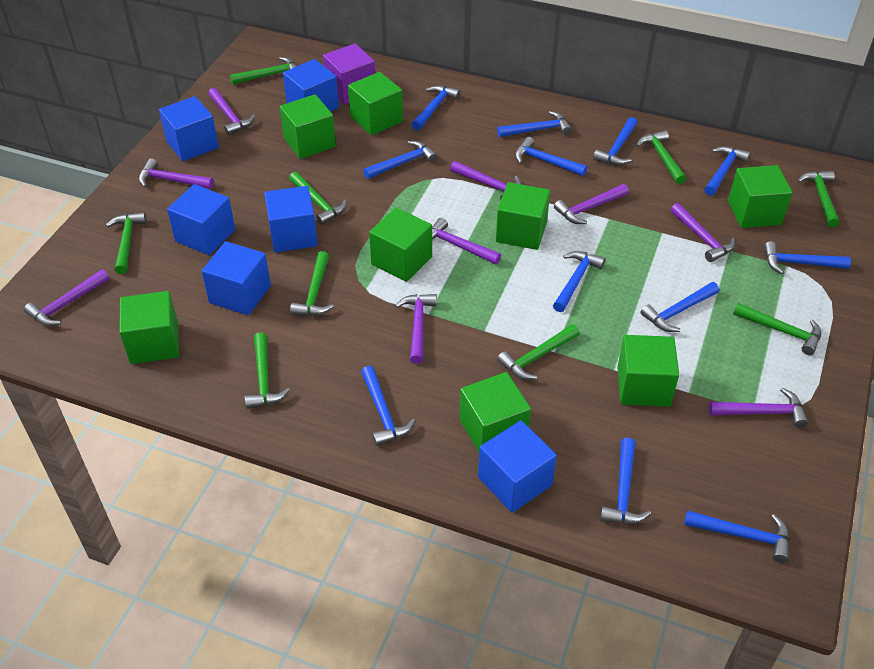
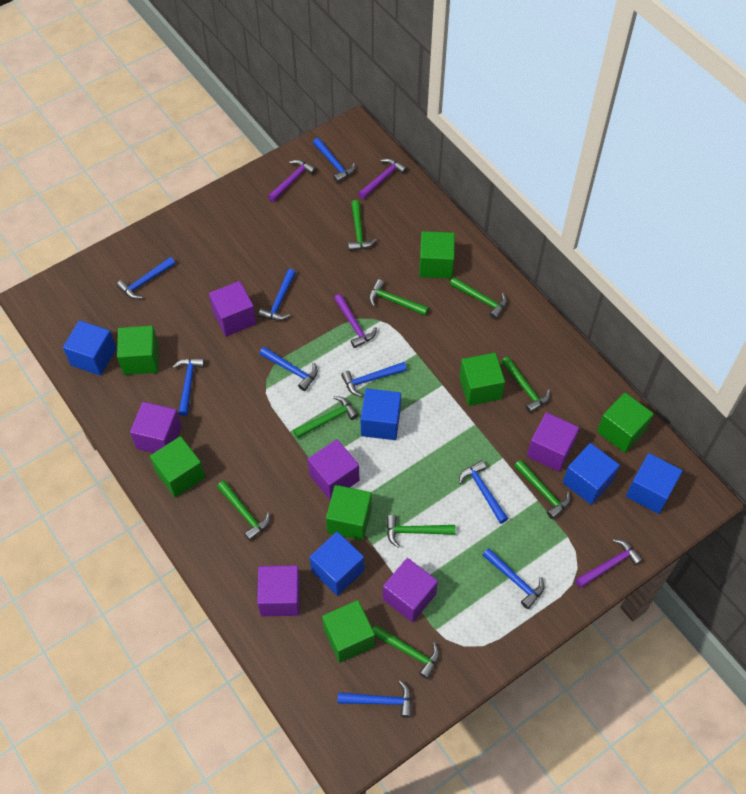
blue cube: [159,96,219,161] [167,184,235,255] [202,241,271,315] [264,186,318,252] [283,59,339,112] [478,420,557,513] = 6 -> [63,320,117,376] [310,532,364,596] [361,388,401,440] [563,443,620,505] [626,453,683,514] = 5
blue hammer: [361,366,415,446] [363,141,437,179] [412,85,460,130] [497,111,572,137] [515,137,587,176] [553,251,605,312] [593,117,637,165] [600,438,651,524] [641,282,719,332] [684,511,789,563] [704,146,751,196] [764,241,851,274] = 12 -> [117,257,175,299] [173,358,205,416] [259,269,296,320] [259,347,318,391] [313,138,356,183] [338,680,412,718] [341,362,407,397] [459,460,508,524] [482,548,544,609] = 9
green cube: [119,291,179,364] [280,94,336,159] [348,72,403,135] [369,208,432,282] [460,372,531,452] [496,182,550,250] [617,335,679,407] [728,165,793,228] = 8 -> [117,326,159,375] [150,436,205,497] [322,600,375,663] [326,485,372,541] [419,231,455,279] [459,353,505,406] [597,393,654,453] = 7
purple cube: [323,44,375,104] = 1 -> [130,402,182,453] [209,281,256,336] [257,565,300,616] [308,439,359,500] [383,558,438,622] [527,412,579,472] = 6
purple hammer: [24,269,109,326] [139,158,214,189] [208,88,255,135] [395,294,437,364] [432,218,501,265] [450,161,522,200] [554,184,629,224] [670,203,735,262] [709,388,808,428] = 9 -> [268,160,316,202] [334,294,377,348] [358,158,407,199] [575,539,643,588] = 4

